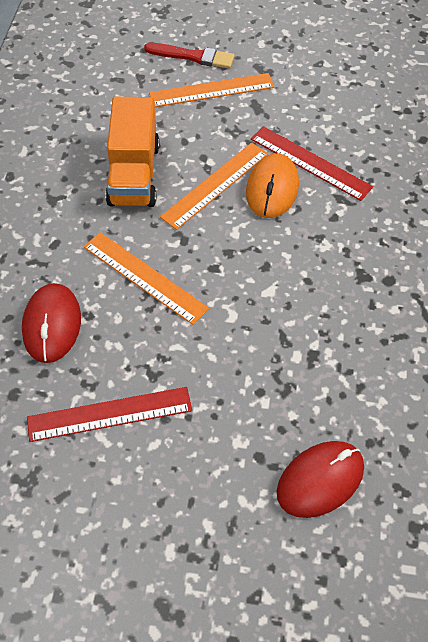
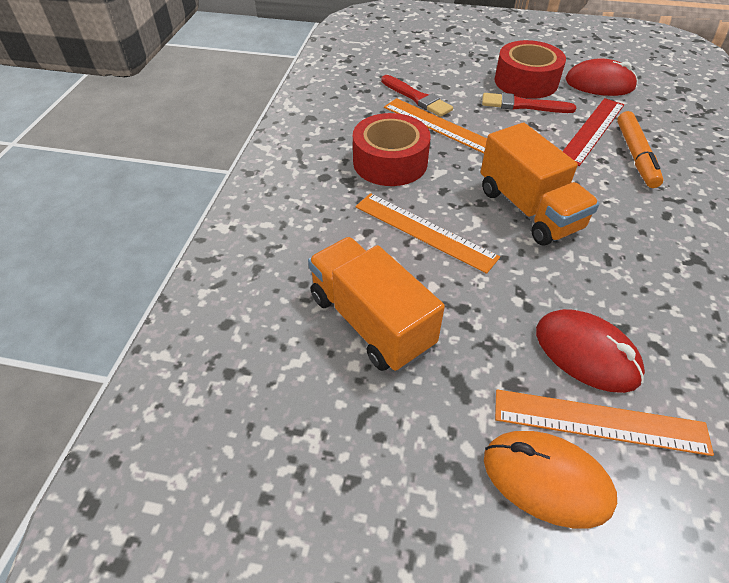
orange marker: none = 0 -> [617,111,664,188] = 1
orange truck: [105,97,160,207] = 1 -> [308,237,445,371] [480,123,600,246] = 2
red brush: [144,43,234,69] = 1 -> [381,75,453,117] [482,93,576,113] = 2
red ruler: [27,387,192,442] [251,126,373,201] = 2 -> [562,98,624,166] = 1
red tape: none = 0 -> [353,113,431,186] [495,40,566,99] = 2

